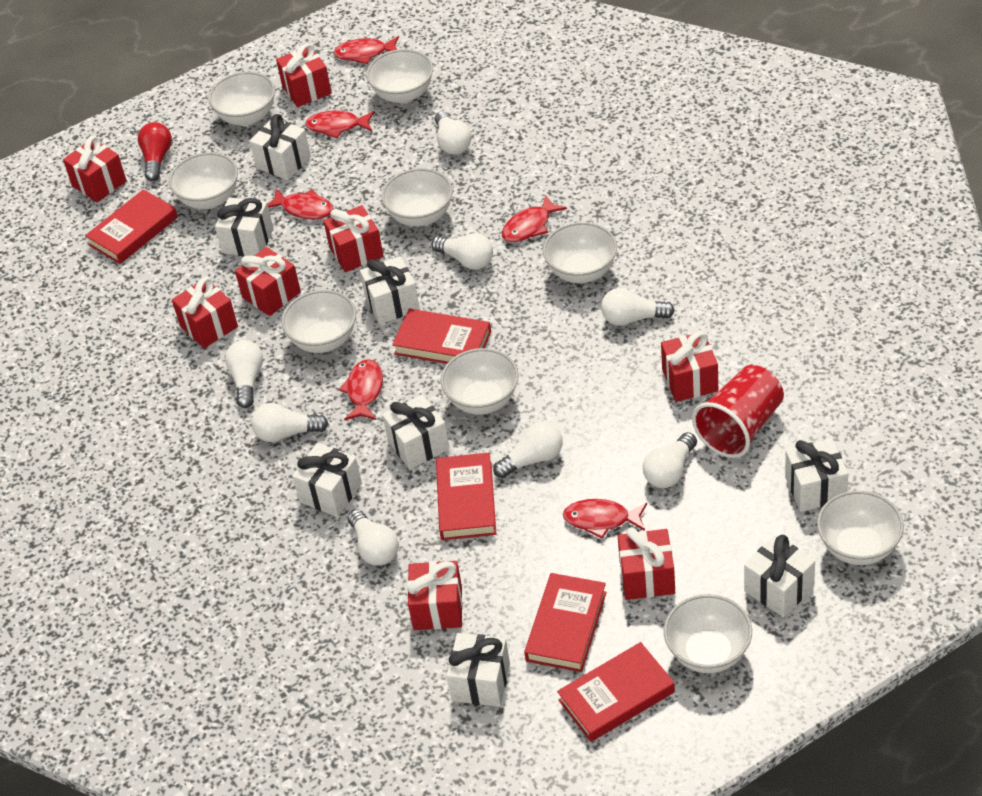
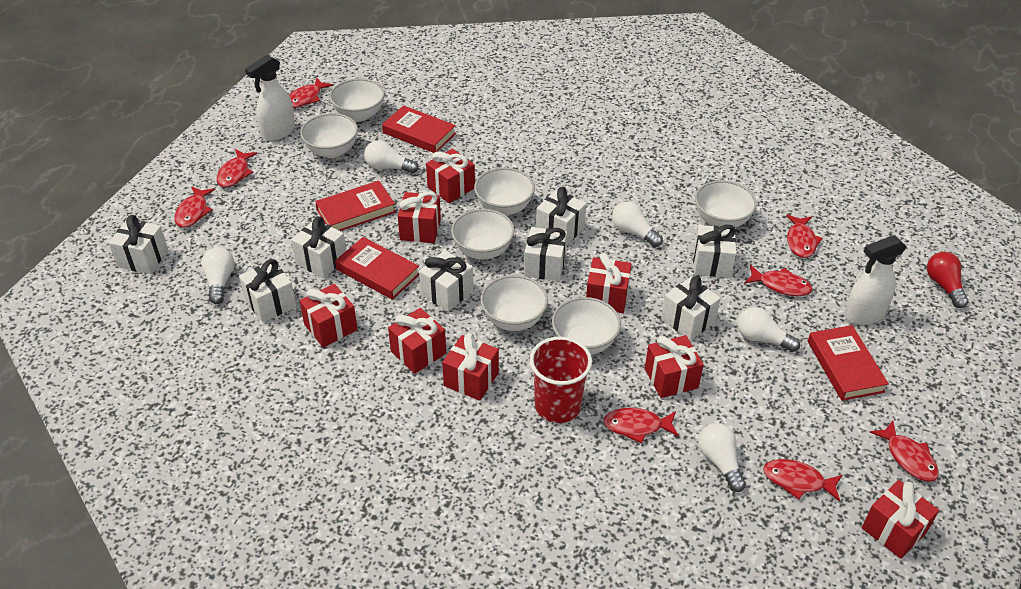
red book: [85,189,178,264] [392,309,491,364] [436,453,496,540] [524,573,607,672] [557,642,675,742] = 5 -> [315,181,396,231] [335,237,419,300] [382,105,456,153] [808,325,889,401] = 4
red fish: [268,188,334,219] [305,110,374,139] [334,36,399,64] [338,359,383,421] [502,195,567,242] [563,499,647,539] = 6 -> [174,186,215,228] [216,149,257,187] [289,77,333,108] [603,408,679,443] [744,265,812,296] [763,459,843,502] [786,214,823,258] [869,421,939,482] = 8
white bowl: [169,152,238,209] [208,71,275,126] [281,290,356,353] [366,49,433,103] [381,168,453,227] [441,348,519,414] [543,222,617,283] [664,594,752,673] [817,491,904,565] = 9 -> [300,113,358,158] [329,78,385,121] [451,209,515,260] [474,168,535,216] [480,275,548,331] [552,297,621,355] [695,180,757,228] = 7
white light bulb: [225,340,263,408] [251,403,328,442] [348,510,399,566] [432,233,493,270] [435,111,471,155] [493,422,563,478] [601,288,675,326] [643,432,697,488] = 8 -> [201,247,235,304] [364,141,419,173] [612,201,663,247] [698,423,746,492] [737,307,800,352] = 5
white spray bottle: none = 0 -> [245,55,295,141] [844,235,907,325] = 2

